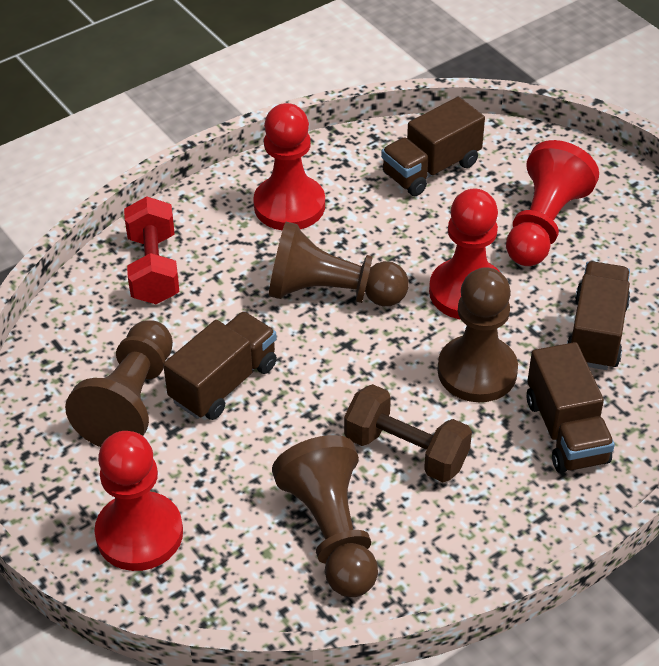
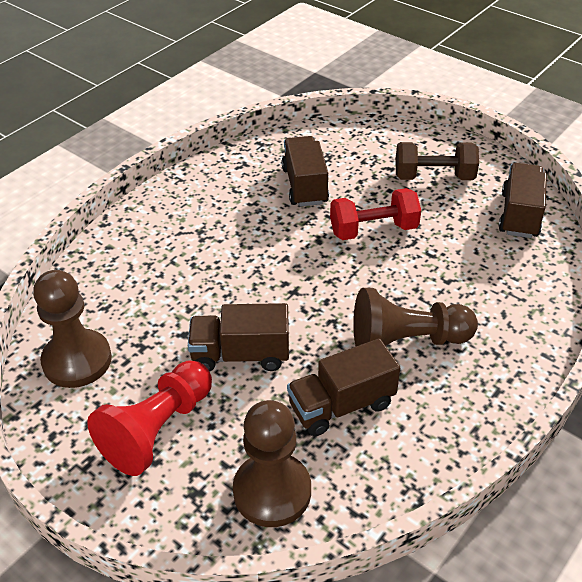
brown pawn: [65,320,173,447] [269,222,409,306] [272,435,378,597] [438,267,518,402] = 4 -> [33,270,112,388] [233,400,311,527] [353,288,478,346] = 3
red pawn: [94,431,183,571] [253,103,325,231] [429,189,502,320] [506,140,599,266] = 4 -> [87,360,212,476] = 1

